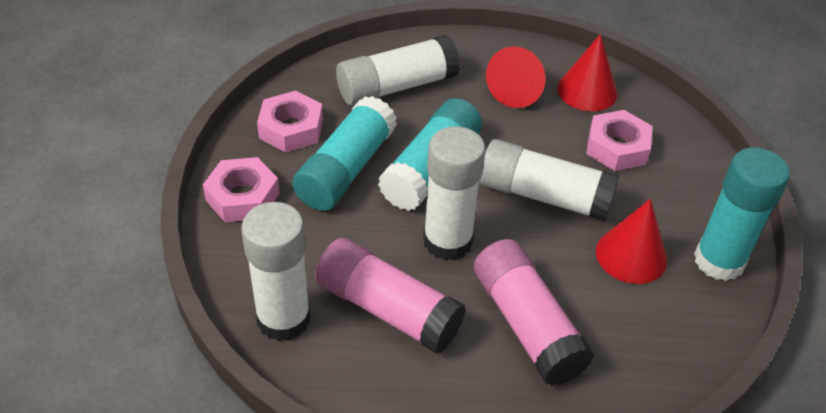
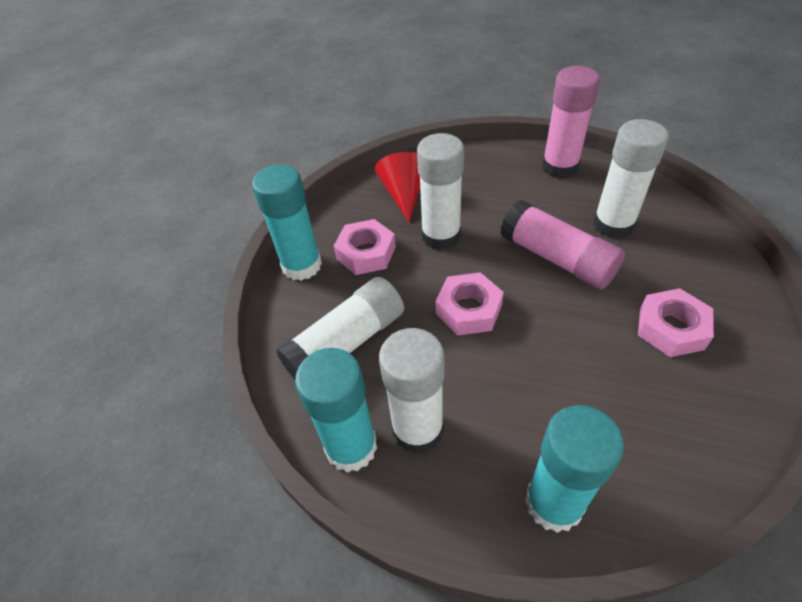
red cone: [486,46,546,108] [557,34,618,111] [596,199,667,284] = 3 -> [375,152,420,222] = 1

